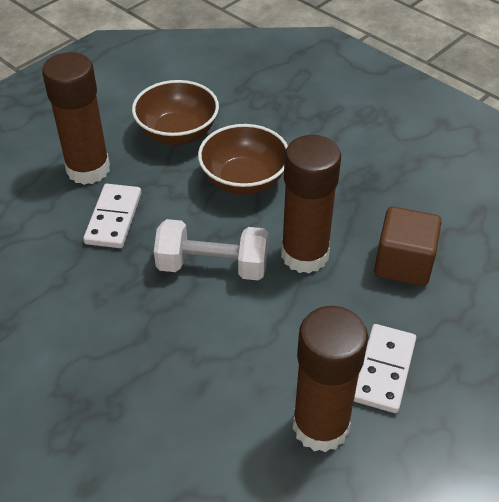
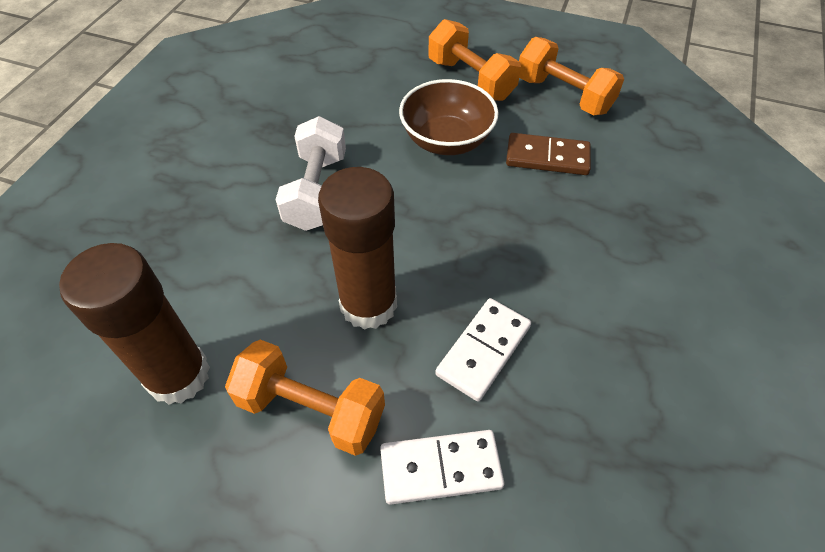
brown bowl: [132,80,219,145] [198,124,288,195] = 2 -> [399,79,499,155] = 1
brown cube: [374,207,441,286] = 1 -> none = 0
brown domino: none = 0 -> [506,133,591,175] = 1
brown glue stick: [42,52,110,185] [281,135,341,273] [293,306,368,452] = 3 -> [59,243,210,405] [318,167,397,330] = 2
orange dumbbell: none = 0 -> [225,340,385,456] [428,19,521,101] [519,37,624,115] = 3

